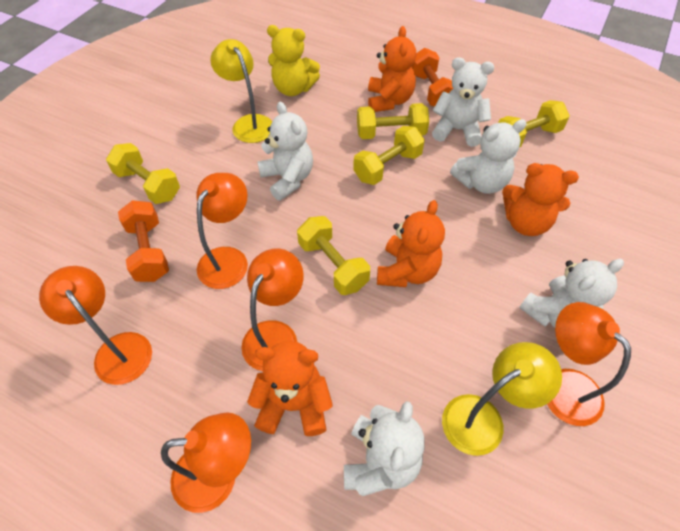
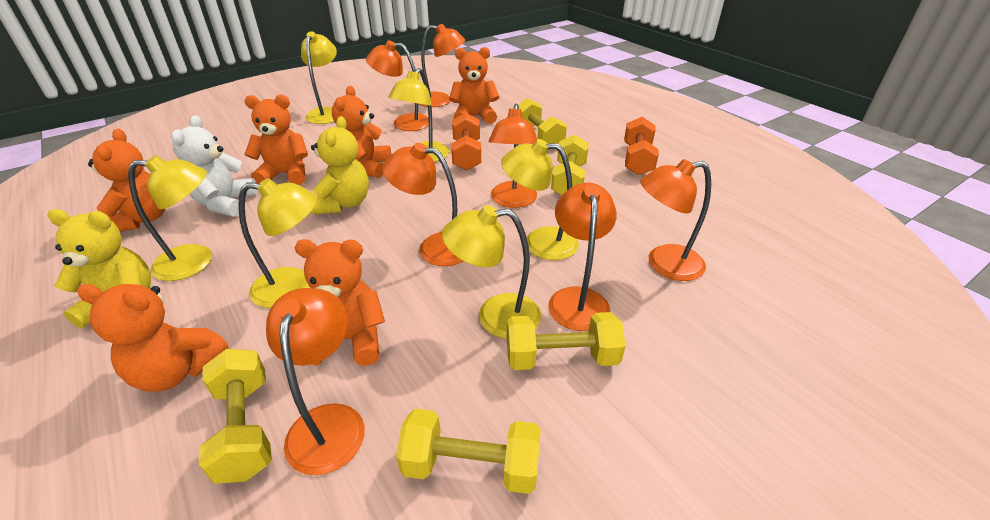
orange lamp: [39,266,152,385] [161,412,251,513] [196,173,248,289] [241,249,304,371] [547,302,631,426] = 5 -> [266,288,365,475] [366,40,429,131] [382,143,463,266] [419,24,465,107] [489,103,537,208] [548,183,617,331] [640,159,711,281] = 7
orange teddy bear: [247,341,333,436] [368,26,416,112] [377,200,445,287] [502,163,579,236] = 4 -> [77,284,228,392] [88,128,165,232] [244,95,308,185] [294,239,385,366] [332,86,391,178] [449,47,499,124] = 6
white teddy bear: [258,102,313,201] [344,401,425,496] [432,57,494,147] [450,119,527,194] [519,259,624,328] = 5 -> [171,115,257,217] = 1
yellow lamp: [210,39,272,143] [442,342,562,456] = 2 -> [128,155,212,281] [238,178,317,308] [301,31,337,124] [388,68,449,162] [442,205,541,339] [501,139,579,260] = 6
yellow teddy bear: [267,25,320,96] = 1 -> [48,209,151,328] [311,116,369,215] = 2

